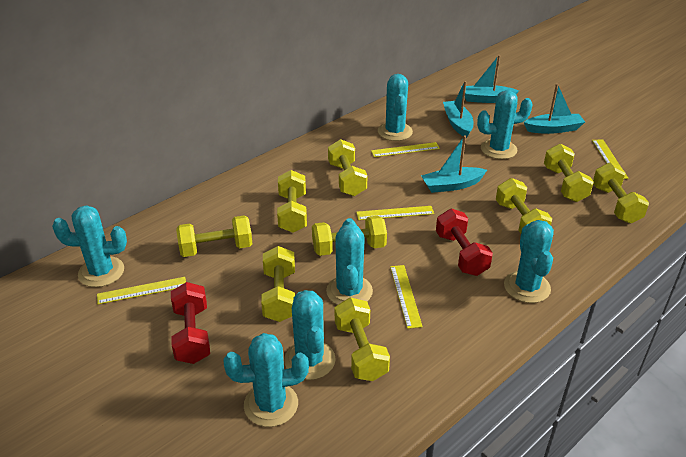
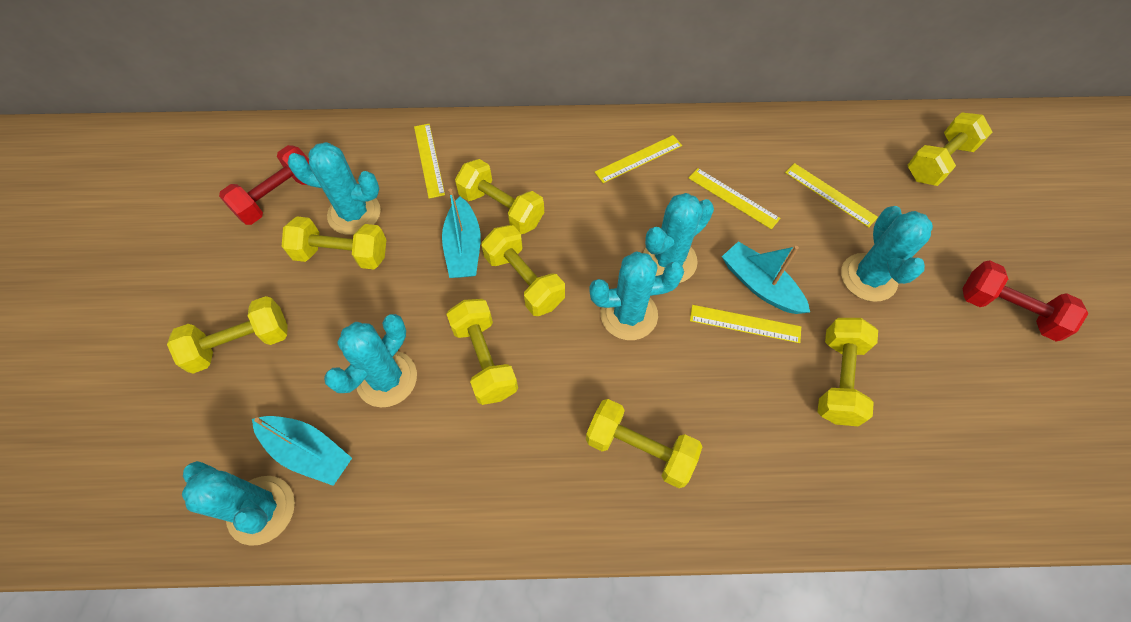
turquoise boat: [421,135,487,193] [443,81,473,138] [461,55,519,103] [524,83,585,134] = 4 -> [252,416,352,486] [442,189,481,278] [722,241,810,314] = 3
turquoise cactus: [52,205,127,287] [223,333,309,427] [284,290,336,380] [326,218,373,305] [378,74,413,141] [477,90,533,159] [504,220,554,303] = 7 -> [182,461,295,546] [287,142,381,235] [324,314,417,407] [589,252,684,340] [643,193,714,283] [841,206,933,302] = 6
yellow dumbbell: [176,215,252,257] [261,246,295,322] [277,170,307,233] [312,216,387,256] [328,139,367,196] [335,297,390,381] [496,178,552,234] [544,144,594,202] [593,162,649,224] = 9 -> [167,296,288,373] [282,216,386,269] [446,299,518,405] [455,159,544,234] [482,225,565,316] [586,399,702,488] [818,318,878,426] [908,112,992,186] = 8

